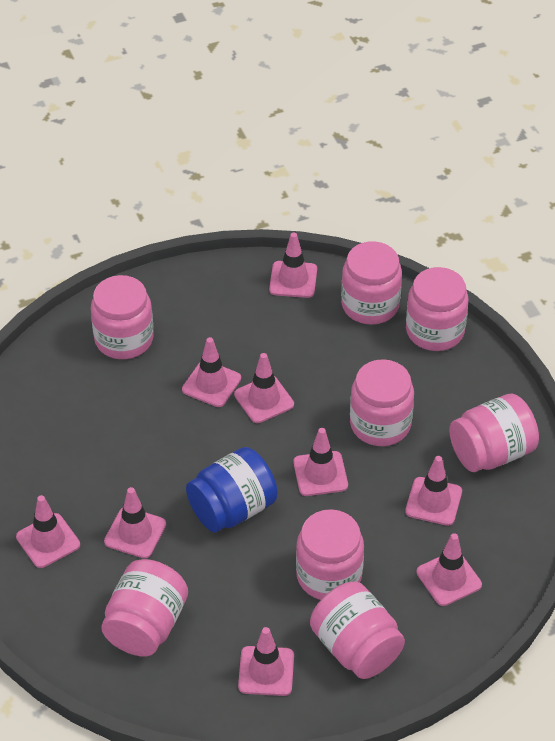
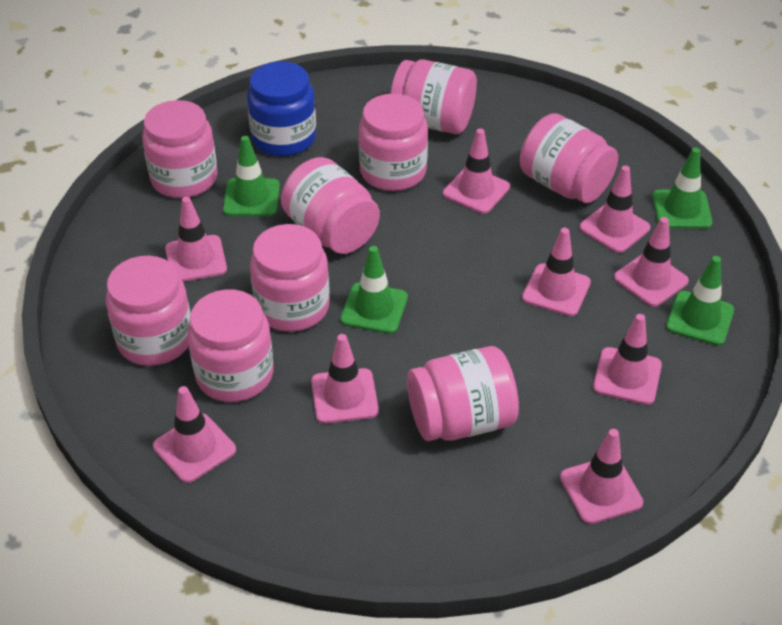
green traffic cone: none = 0 -> [223,136,280,216] [340,246,408,334] [652,147,713,229] [666,256,734,346] = 4
pink jar: [91,275,154,359] [101,559,188,656] [296,509,364,600] [310,582,405,679] [341,241,402,325] [350,359,414,446] [406,267,469,351] [449,394,539,472] = 8 -> [106,256,191,366] [142,100,218,198] [188,289,274,402] [250,224,330,332] [281,157,380,254] [359,94,428,191] [390,59,477,134] [407,346,519,441] [520,113,618,203] = 9

